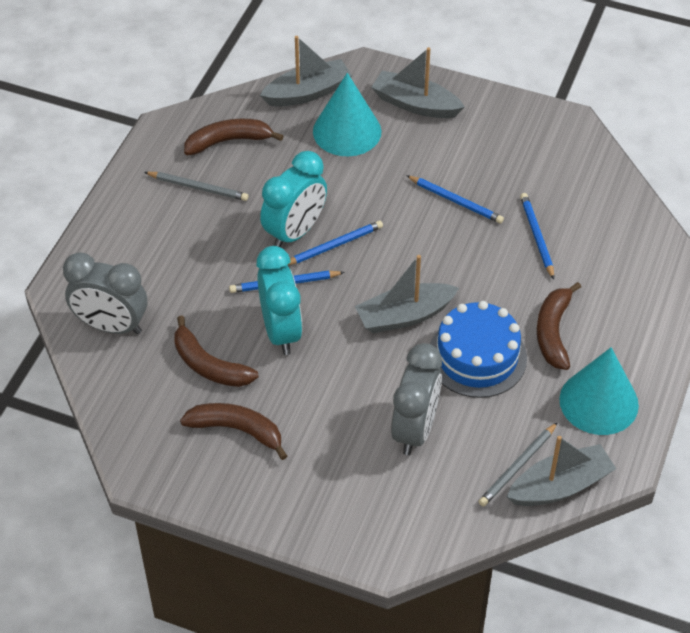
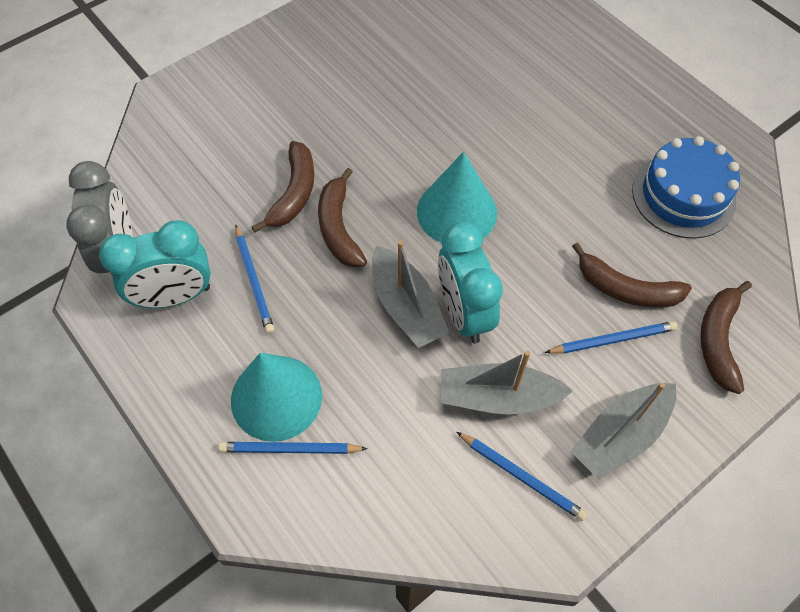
grey boat: [260,36,352,107] [355,255,459,333] [371,47,465,118] [507,436,617,506] = 4 -> [372,240,449,348] [441,351,573,415] [571,382,676,480] = 3
grey clock: [63,252,147,335] [391,343,442,455] = 2 -> [66,161,133,274] = 1
grey pencil: [144,172,248,201] [478,422,558,507] = 2 -> none = 0

